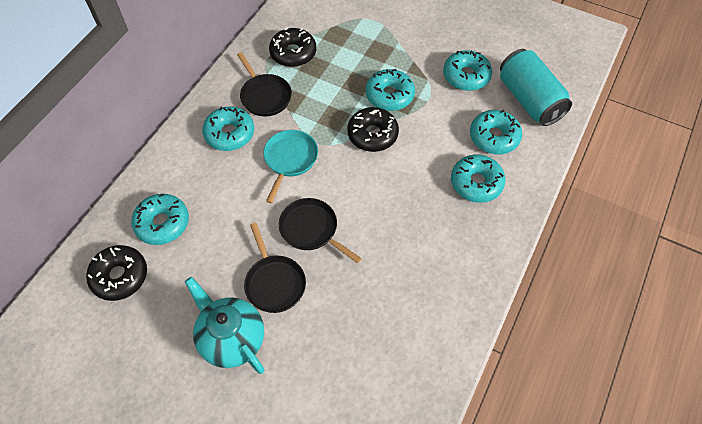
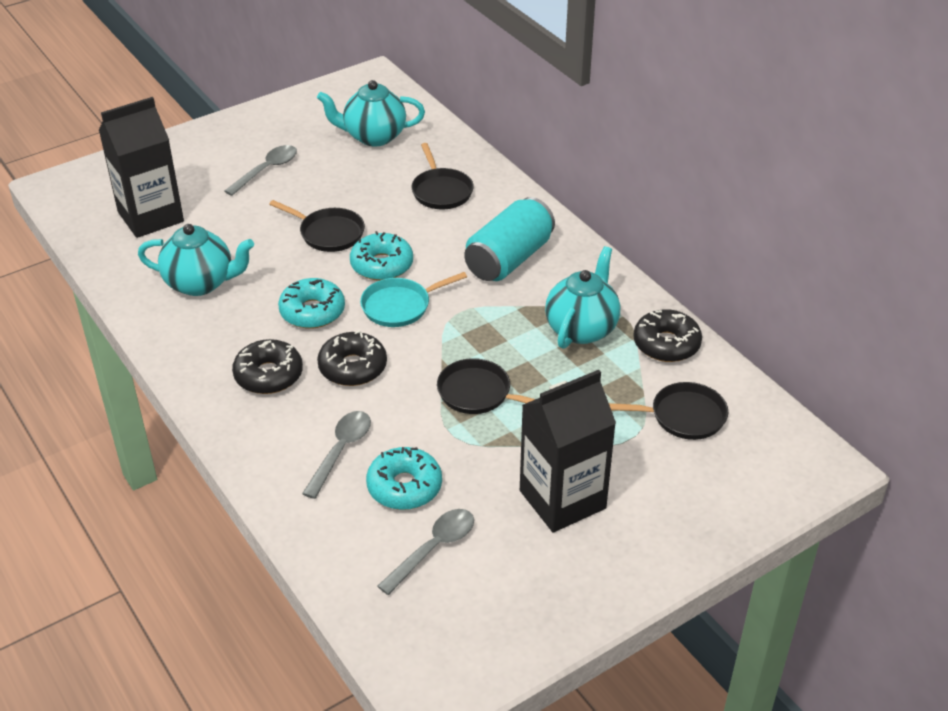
black carton: none = 0 -> [99,97,184,238] [520,370,616,532] = 2
black pan: [237,52,292,116] [244,223,306,313] [279,198,362,263] = 3 -> [269,200,365,252] [412,143,474,209] [437,358,535,414] [609,382,728,440] = 4
grey spoon: none = 0 -> [224,145,297,196] [302,411,371,499] [377,509,474,595] = 3
turquoise donut: [131,194,189,245] [202,107,254,151] [366,69,415,111] [443,50,492,91] [451,154,506,203] [470,110,522,154] = 6 -> [278,278,345,329] [350,231,413,281] [366,447,442,510] = 3
turquoise teapot: [185,277,264,374] = 1 -> [138,224,254,296] [317,80,425,146] [545,246,620,349] = 3

